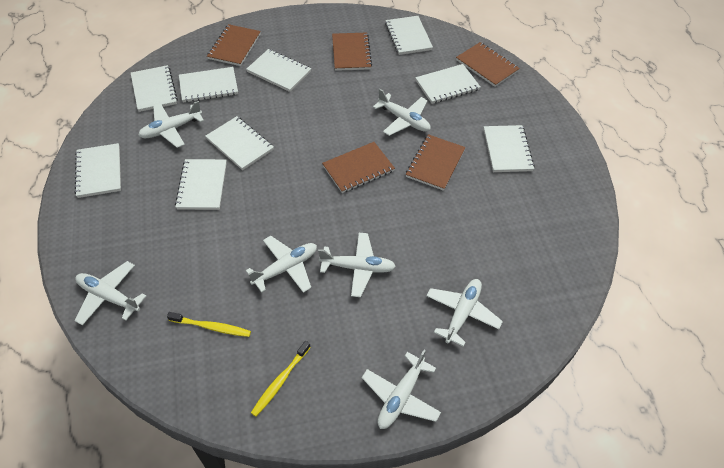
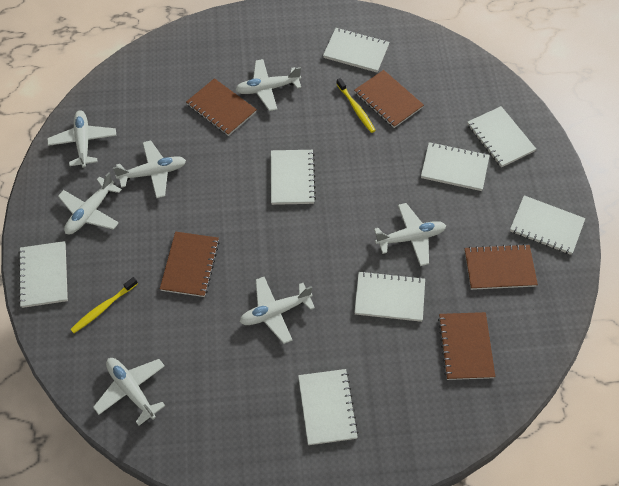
white notebook: [75,143,121,198] [131,65,178,112] [175,159,227,210] [179,67,238,103] [205,116,274,170] [246,49,311,92] [385,16,433,55] [415,64,480,104] [484,125,535,172] = 9 -> [18,241,68,308] [271,150,316,205] [298,369,359,445] [323,28,390,72] [354,271,425,322] [421,142,490,191] [467,106,536,167] [510,195,585,255] = 8

